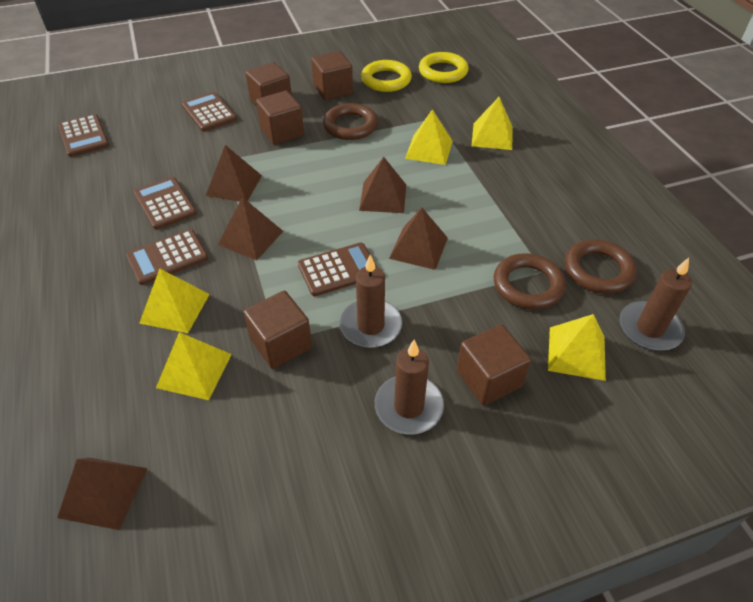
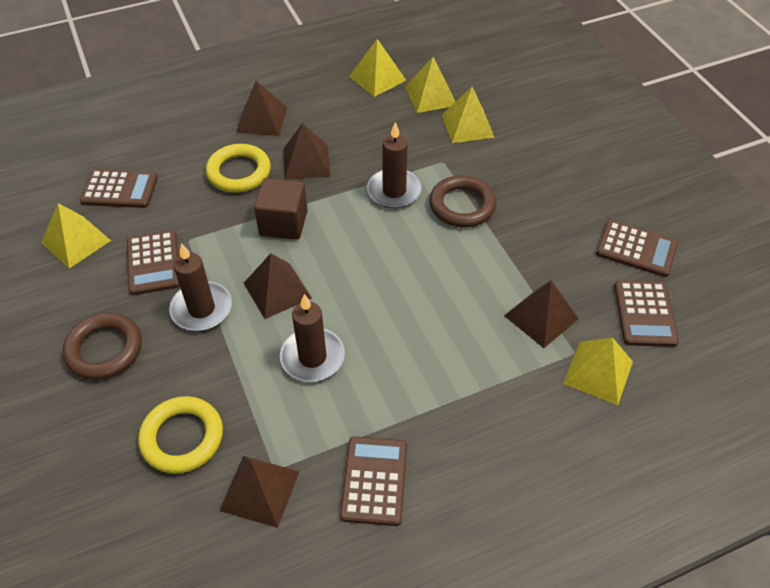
brown cube: [243,291,312,369] [246,62,292,106] [256,91,304,145] [311,51,353,100] [457,325,531,405] = 5 -> [254,178,308,239] = 1
brown ring: [323,103,378,140] [494,253,566,310] [565,240,637,294] = 3 -> [62,313,142,380] [429,175,497,228] = 2

